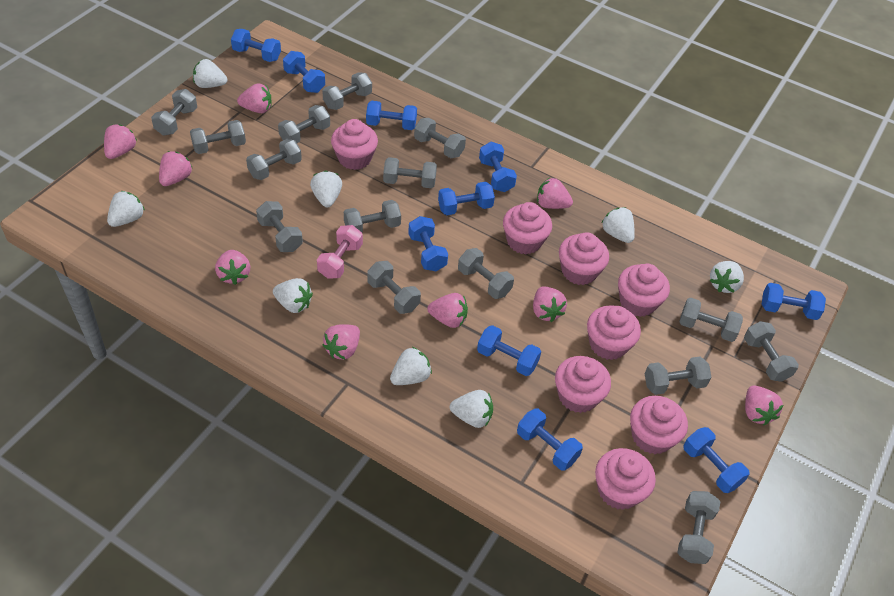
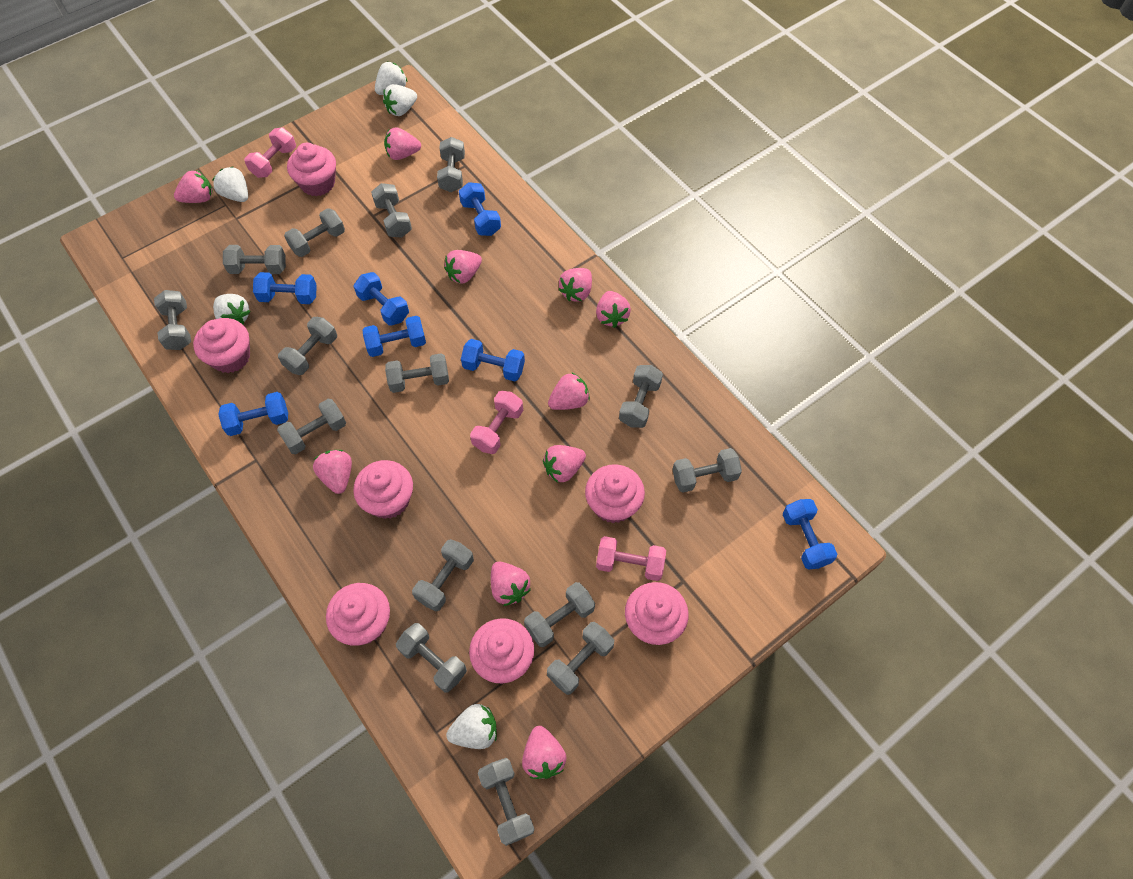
blue dumbbell: [231,29,281,62] [283,51,325,93] [366,101,417,130] [408,216,448,271] [438,182,495,215] [477,325,541,376] [479,142,517,192] [517,409,583,470] [684,427,749,493] [762,283,826,320] = 10 -> [218,392,288,436] [253,272,317,304] [354,272,409,326] [363,316,426,357] [459,182,501,236] [461,339,525,381] [783,499,837,569] = 7
pink cupcake: [331,119,378,170] [503,202,552,254] [555,356,611,413] [559,232,609,285] [587,305,641,360] [595,448,656,510] [618,264,670,317] [630,396,688,454] = 8 -> [193,318,250,373] [287,143,336,196] [326,583,390,645] [353,460,413,519] [469,618,534,683] [585,464,645,523] [625,582,689,645] = 7
pink dumbbell: [317,225,363,279] = 1 -> [244,128,296,178] [470,391,523,454] [596,536,666,581] = 3
pink strawberry: [104,124,137,159] [159,151,192,186] [215,250,250,285] [237,83,272,113] [323,324,360,360] [427,293,468,328] [533,287,567,322] [537,178,573,209] [745,386,783,425] = 9 -> [174,170,213,203] [313,450,352,494] [384,127,421,160] [444,250,482,284] [491,562,531,606] [522,726,567,779] [543,445,586,483] [548,372,590,410] [558,268,592,302] [596,291,631,328] = 10
white strawberry: [107,191,145,227] [193,59,227,88] [273,278,313,313] [310,170,342,208] [390,347,432,385] [450,390,493,428] [602,207,635,243] [710,261,744,293] = 8 -> [213,166,248,202] [213,294,251,325] [375,62,407,95] [383,84,417,116] [446,704,497,749] = 5

